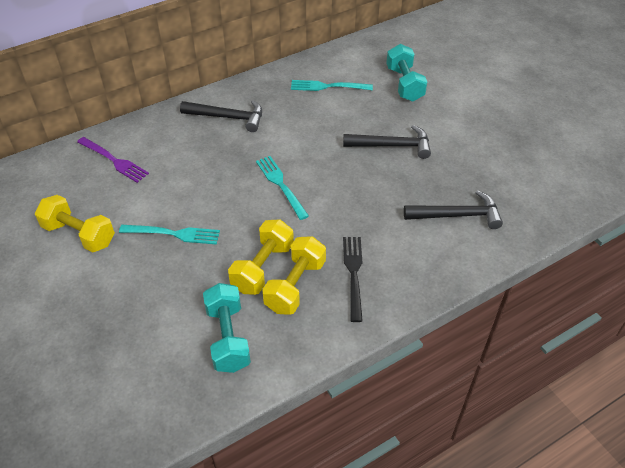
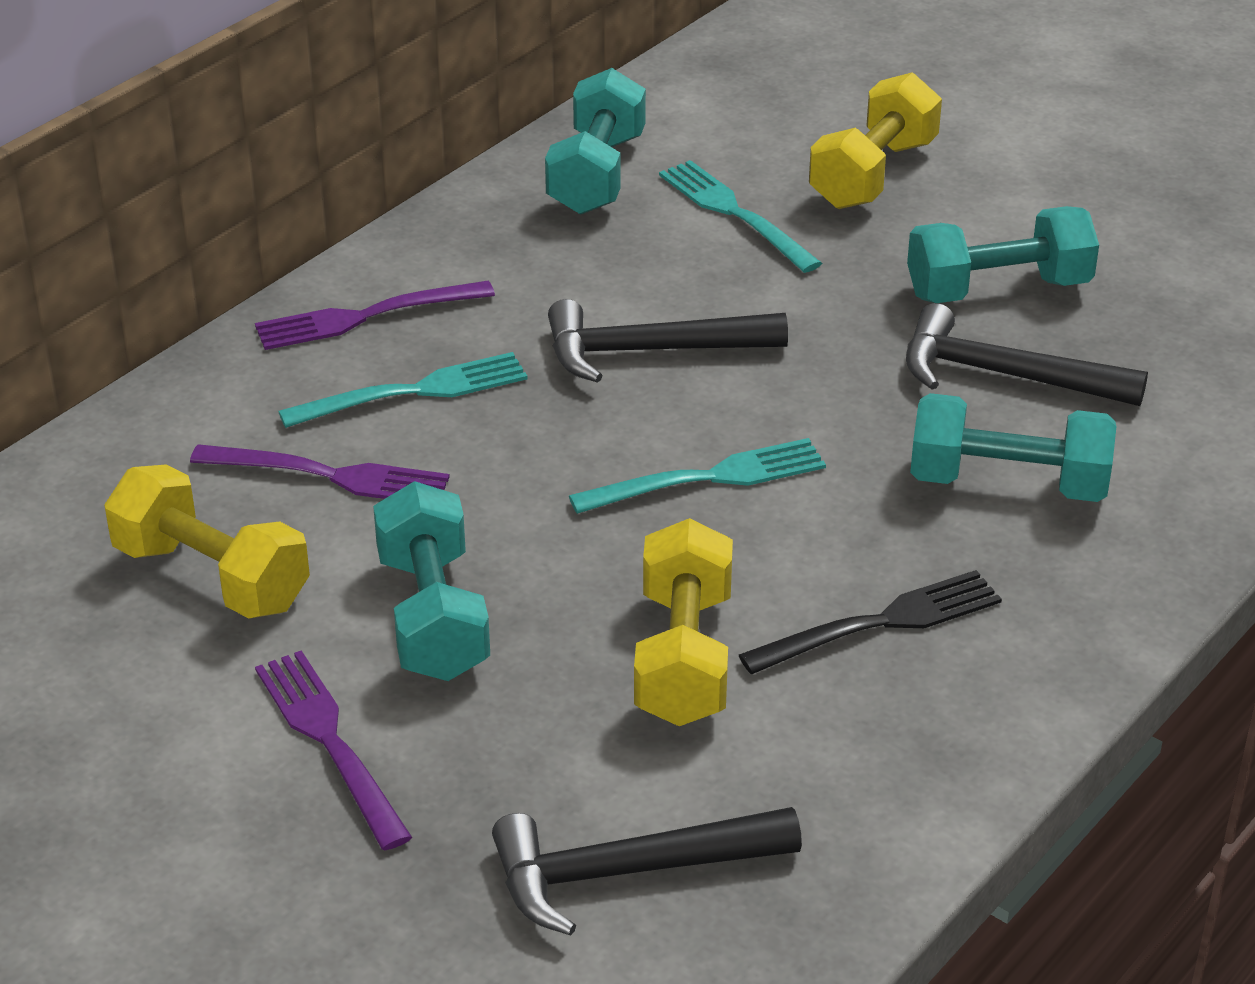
purple fork: [77,137,149,183] = 1 -> [190,444,450,499] [255,281,495,350] [255,650,412,850] = 3
turquoise dumbbell: [203,283,251,373] [386,44,427,102] = 2 -> [373,481,490,681] [545,68,646,215] [907,206,1099,303] [910,393,1117,502] = 4

